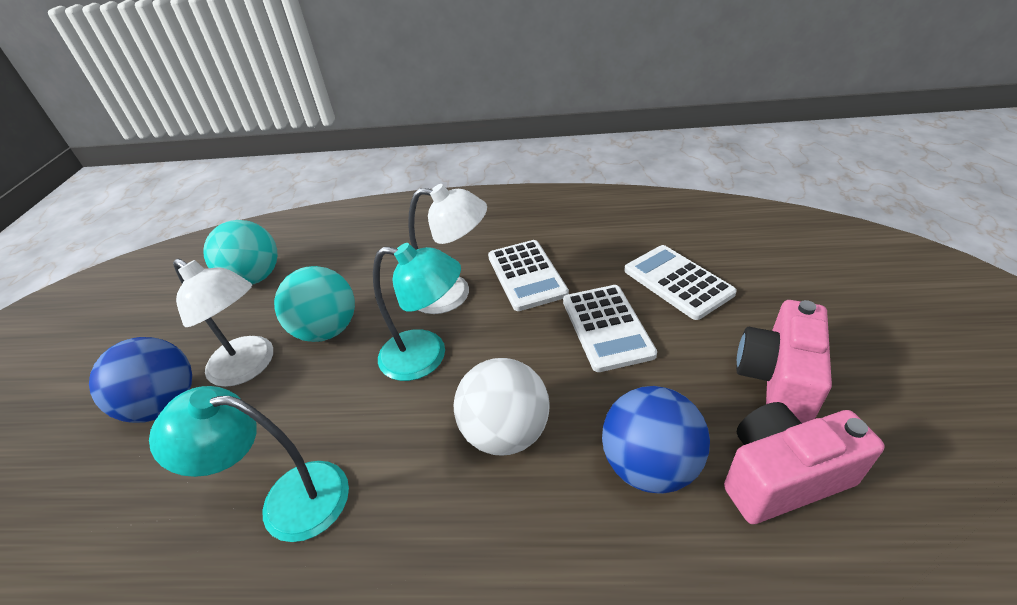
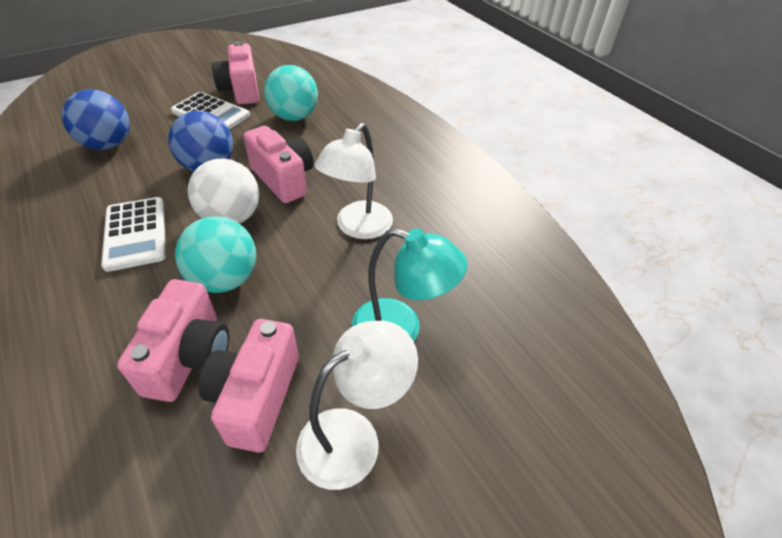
pink camera: [724,402,885,524] [736,300,832,423] = 2 -> [117,279,229,402] [199,319,299,453] [212,41,259,105] [243,126,314,203] = 4
turquoise lamp: [149,386,349,542] [373,243,461,381] = 2 -> [352,228,468,341] = 1
white calculator: [488,240,569,311] [563,285,657,372] [624,245,737,320] = 3 -> [101,197,166,272] [171,92,250,130] = 2

